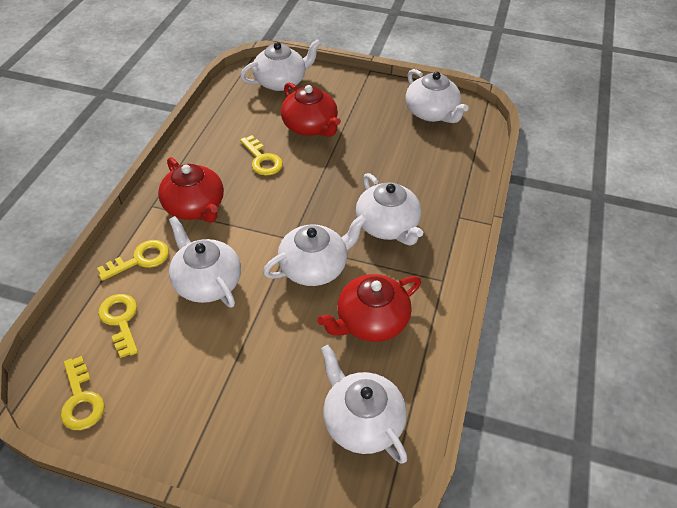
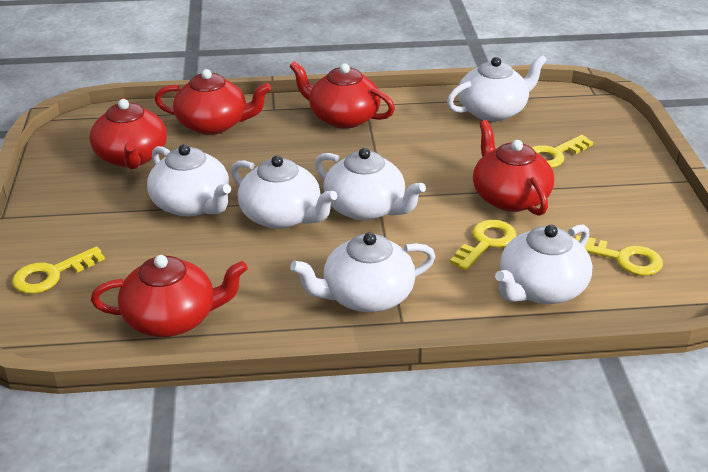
red teapot: [158,157,224,223] [281,83,341,137] [317,274,421,342] = 3 -> [90,98,167,169] [91,255,248,337] [154,69,271,135] [289,61,395,129] [473,120,554,216] = 5

